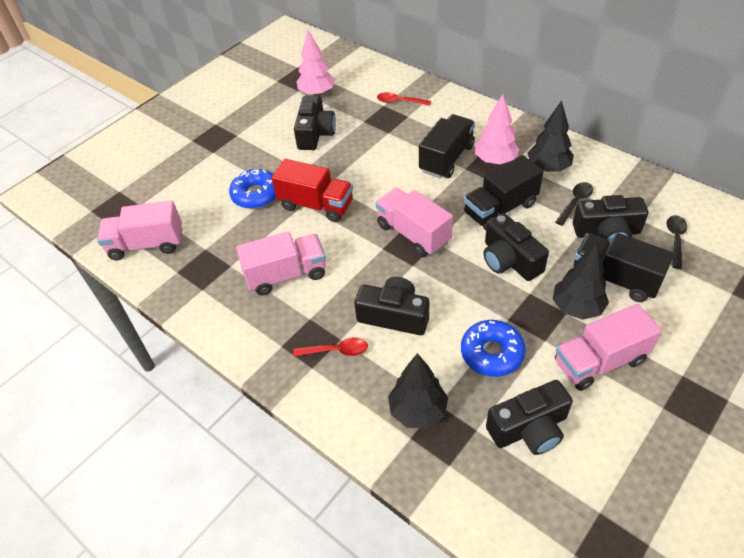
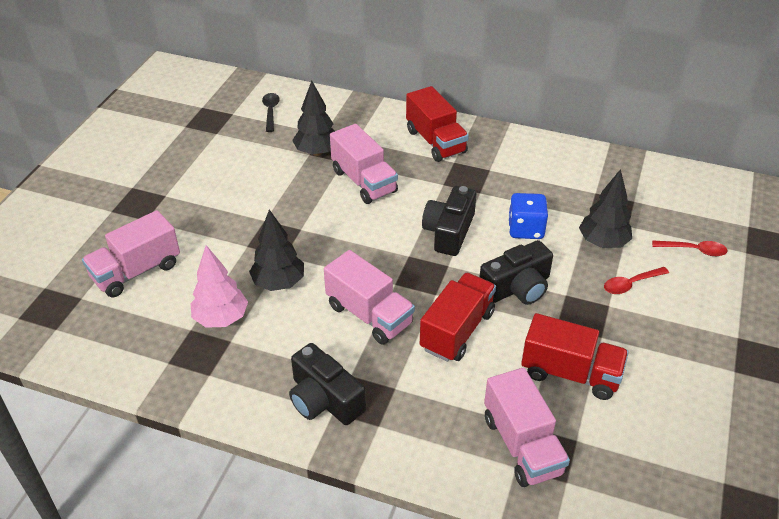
black camera: [294,95,336,150] [354,277,429,335] [484,213,549,281] [486,380,573,455] [573,195,648,246] = 5 -> [289,343,366,425] [422,186,476,256] [480,240,553,305] = 3
black spoon: [555,182,593,226] [667,215,687,269] = 2 -> [262,93,280,132] = 1
black truck: [419,114,475,178] [464,155,544,230] [574,233,674,302] = 3 -> none = 0
blue dice: none = 0 -> [508,193,548,239] = 1
blue donut: [229,169,276,209] [461,320,526,377] = 2 -> none = 0
pink tree: [296,30,335,96] [475,94,520,164] = 2 -> [190,245,248,328] = 1
red truck: [272,159,353,222] = 1 -> [406,86,469,162] [420,273,496,362] [521,313,629,400] = 3

